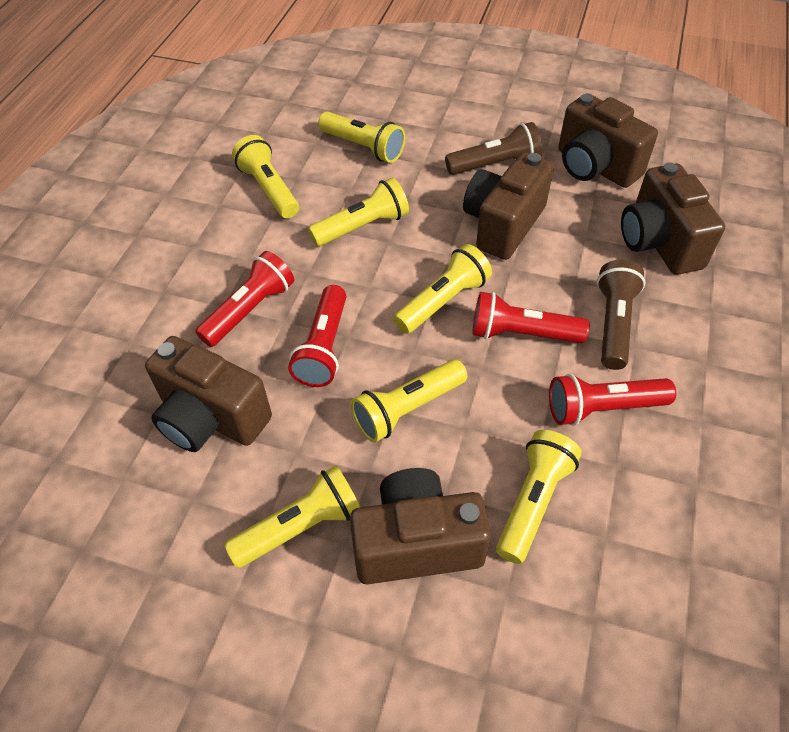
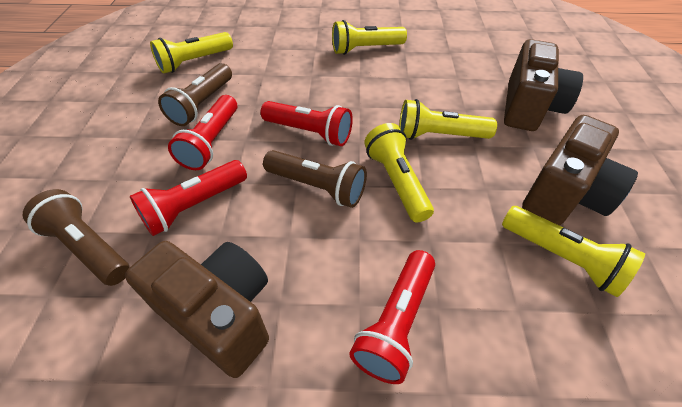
brown camera: [145,336,272,452] [350,468,491,584] [463,152,554,260] [559,93,658,188] [621,163,725,275] = 5 -> [125,241,269,378] [504,39,583,131] [522,115,638,226] = 3
brown flashlight: [445,122,542,175] [597,260,645,370] = 2 -> [23,189,130,286] [158,63,232,126] [263,150,367,208] = 3
yellow flashlight: [224,465,360,568] [232,135,299,218] [308,178,409,246] [318,112,405,163] [351,359,467,442] [394,244,492,334] [496,430,582,564] = 7 -> [150,32,233,74] [332,20,407,55] [364,123,434,222] [399,99,497,140] [502,206,645,297] = 5

